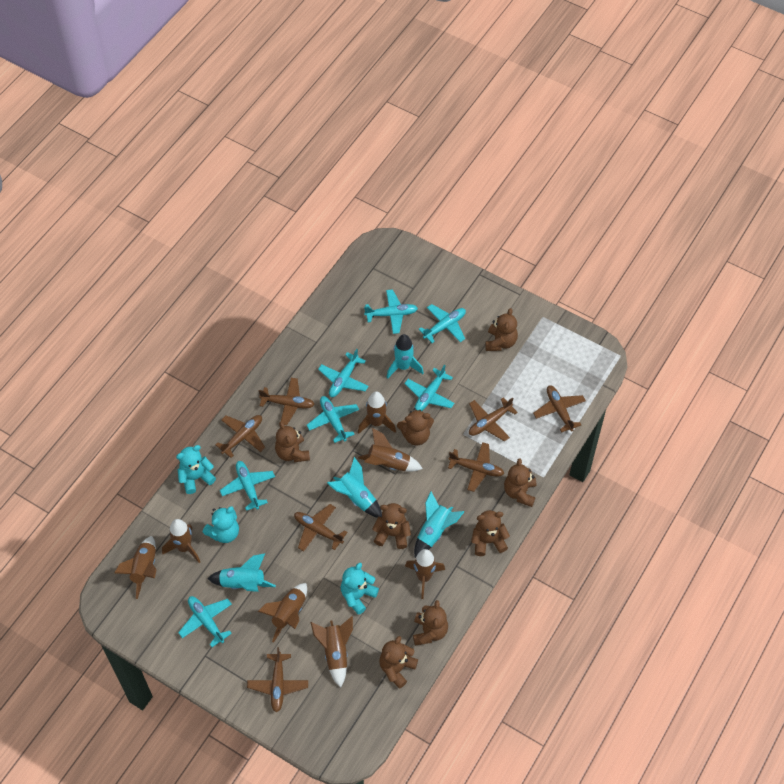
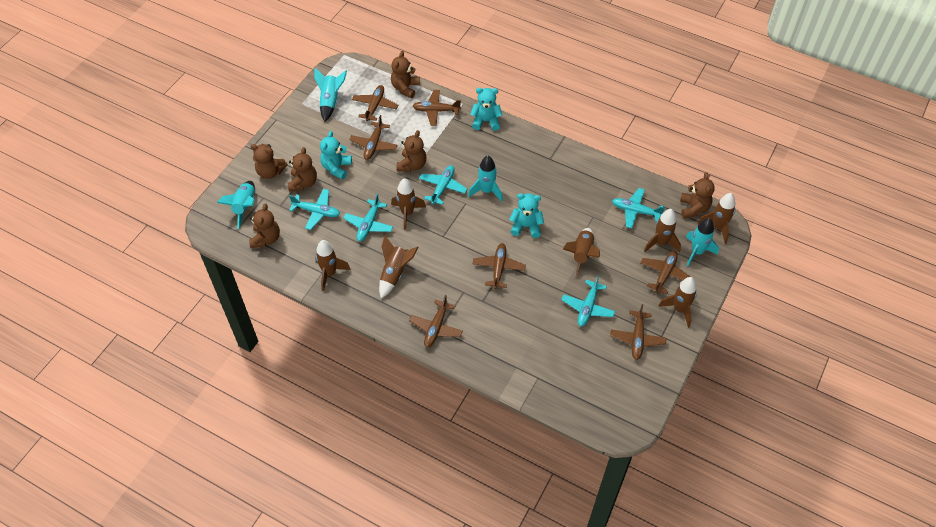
brown teddy bear: [275,421,310,462] [373,503,411,549] [379,636,418,689] [397,408,434,445] [413,600,448,645] [471,510,510,556] [485,308,518,351] [504,458,536,507] = 8 -> [249,204,280,248] [250,144,288,179] [288,147,317,192] [391,51,420,98] [396,130,427,172] [680,173,715,218] = 6
turquoise plane: [178,596,232,647] [220,461,275,511] [307,396,359,443] [318,349,369,397] [364,289,418,334] [404,365,455,411] [419,304,466,343] = 7 -> [289,189,340,230] [343,194,393,241] [419,165,467,205] [561,275,615,326] [612,188,665,228] = 5

